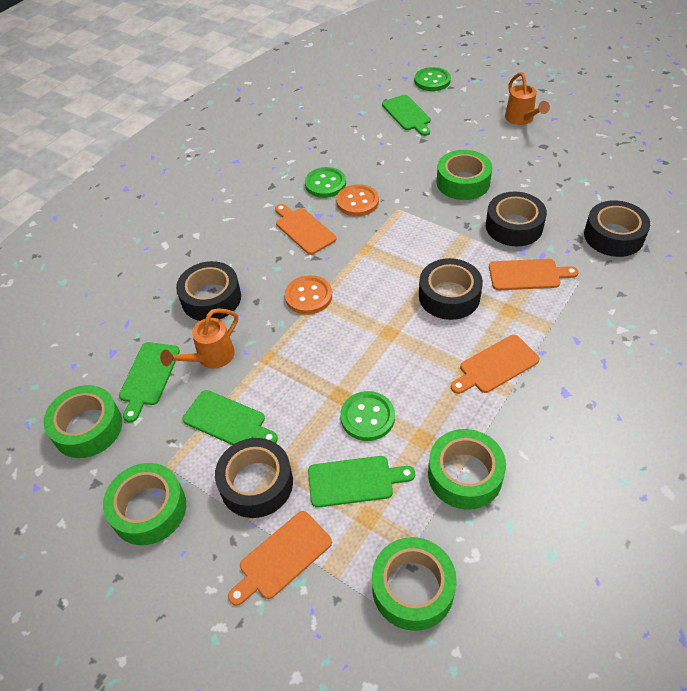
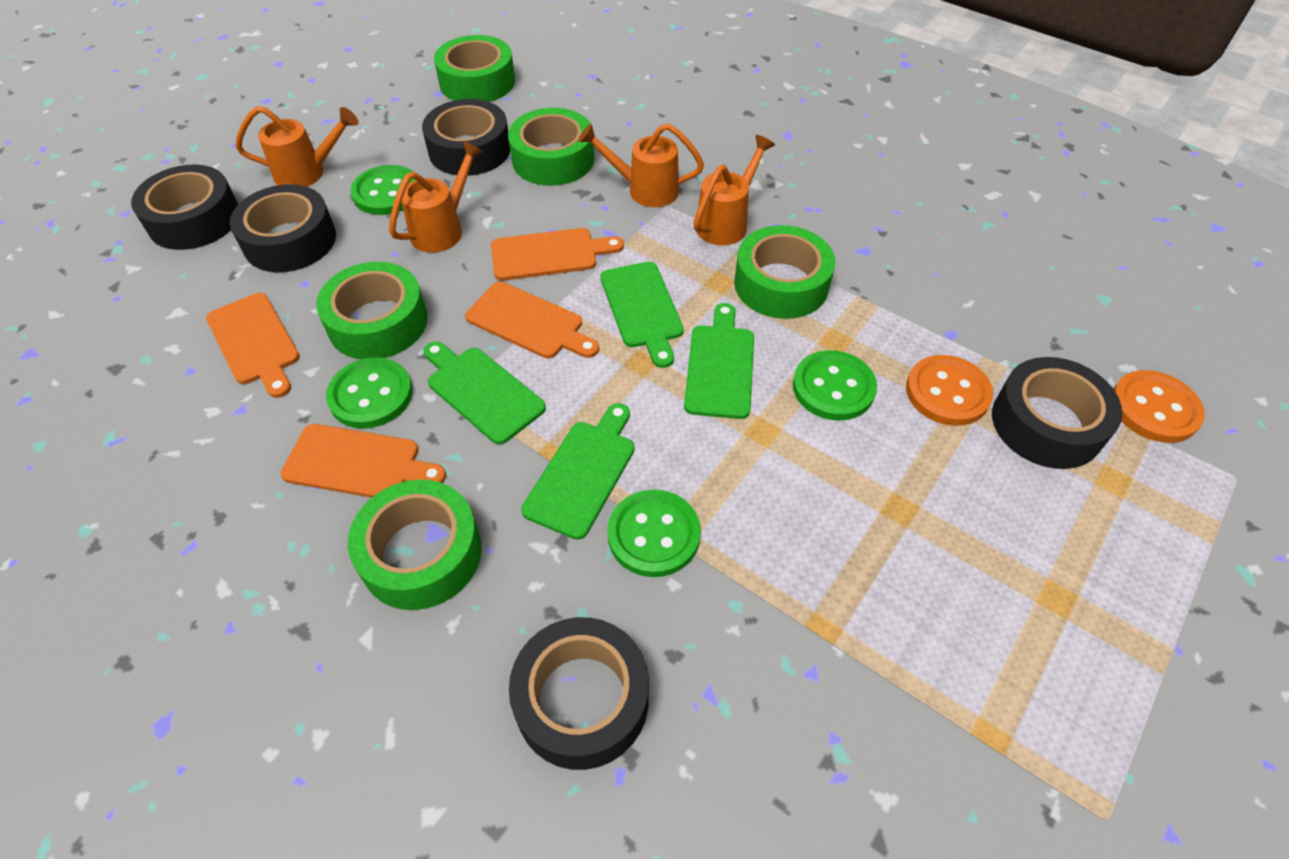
green button: [305,167,346,198] [340,391,395,441] [415,67,451,91] = 3 -> [326,357,413,429] [350,165,415,215] [607,489,701,577] [793,350,877,421] = 4
orange watering can: [160,308,238,369] [505,72,550,125] = 2 -> [235,106,358,187] [389,141,484,253] [578,124,704,207] [694,135,775,246] = 4

